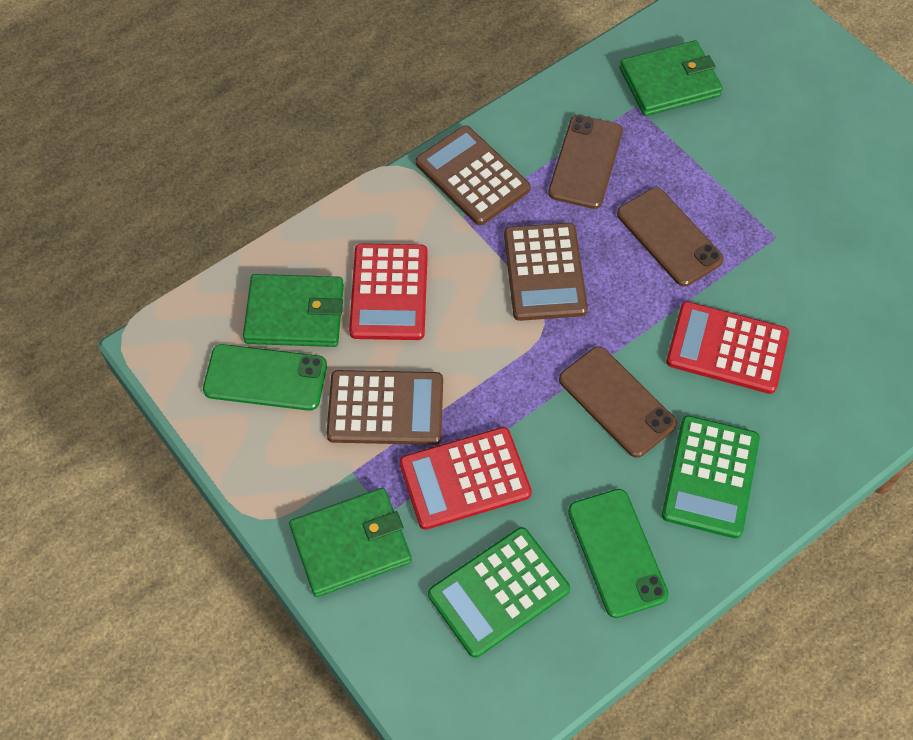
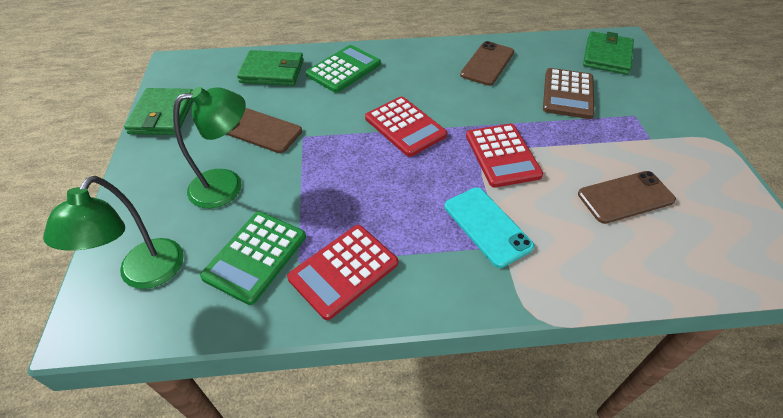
brown calculator: [326,370,443,445] [416,126,531,225] [504,223,588,321] = 3 -> [543,68,594,119] = 1
green lamp: none = 0 -> [43,176,184,289] [173,87,246,208] = 2
green phone: [203,344,327,411] [568,489,669,618] = 2 -> none = 0
turquoise phone: none = 0 -> [444,187,534,268] = 1

